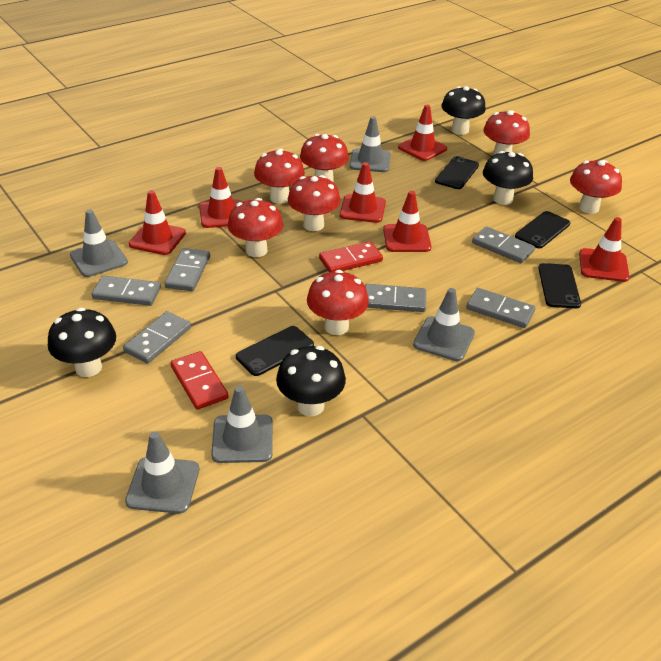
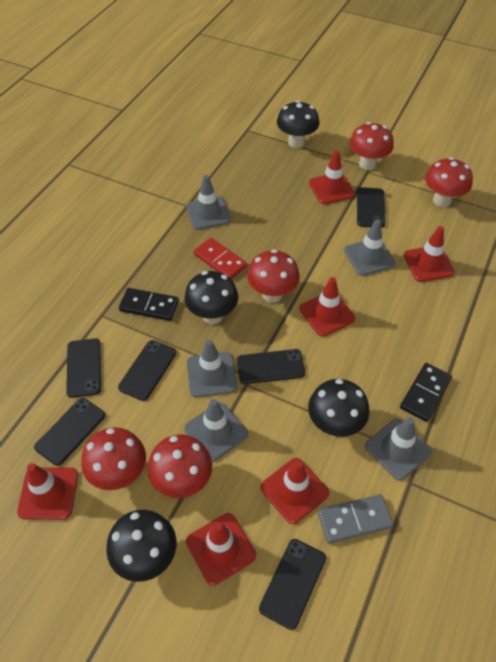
black domino: none = 0 -> [119,288,179,321] [400,363,452,422] = 2
black phone: [236,326,314,376] [435,156,479,189] [515,211,570,248] [538,263,581,308] = 4 -> [34,398,105,466] [66,338,101,398] [118,340,177,401] [237,349,305,384] [259,539,326,630] [357,187,385,228] = 6
grey domino: [91,276,161,306] [123,311,191,364] [164,248,210,291] [365,284,426,312] [466,288,535,328] [472,226,535,263] = 6 -> [318,494,393,544] = 1
red domino: [171,351,229,410] [319,241,383,272] = 2 -> [193,238,247,279] = 1
red mushroom: [228,198,283,257] [254,149,305,204] [288,175,341,231] [300,134,349,182] [307,270,369,335] [483,110,530,155] [570,160,622,214] = 7 -> [81,427,146,490] [147,435,212,498] [247,249,300,303] [349,122,394,170] [425,157,473,207] = 5

